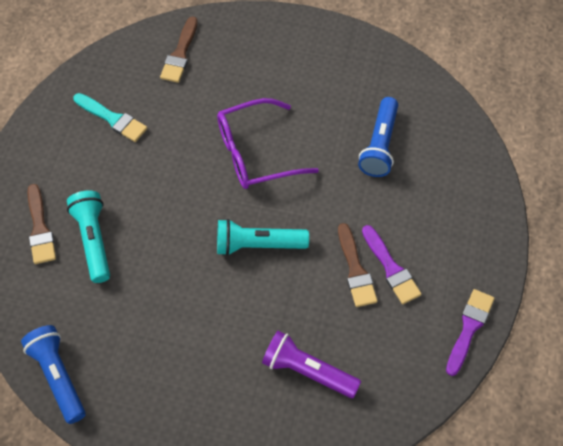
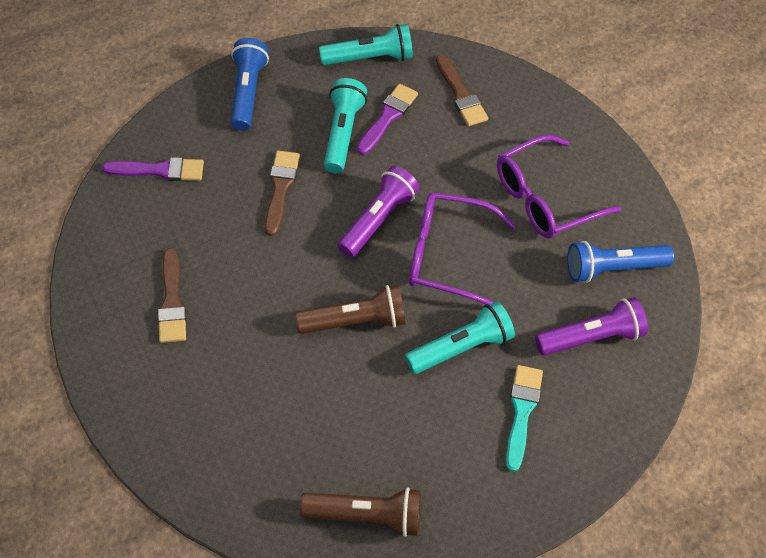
brown flashlight: none = 0 -> [295,285,406,334] [300,488,421,537] = 2
purple flashlight: [262,331,361,398] = 1 -> [338,166,420,257] [535,297,648,355] = 2
purple glasses: [217,98,319,189] = 1 -> [409,192,516,305] [497,135,621,238] = 2
turquoise flashlight: [67,190,110,283] [217,219,309,256] = 2 -> [319,24,413,65] [324,78,367,173] [405,301,515,374] = 3

